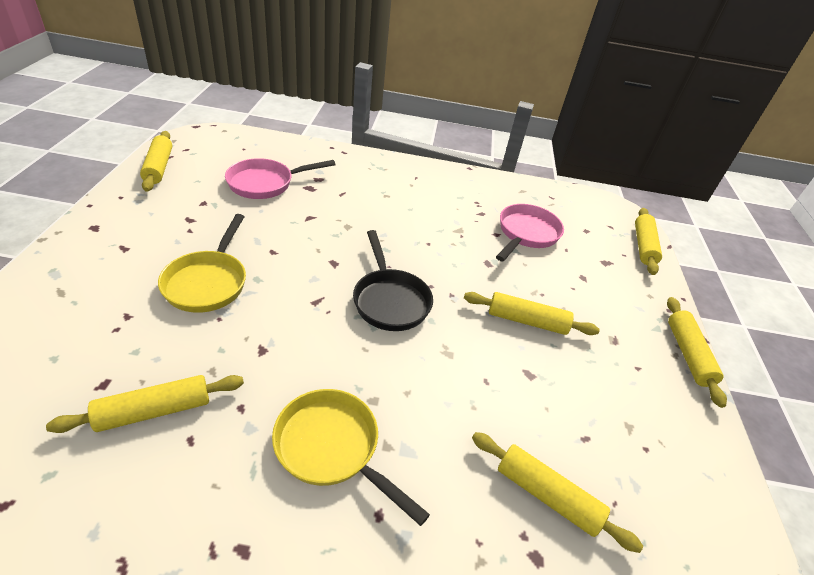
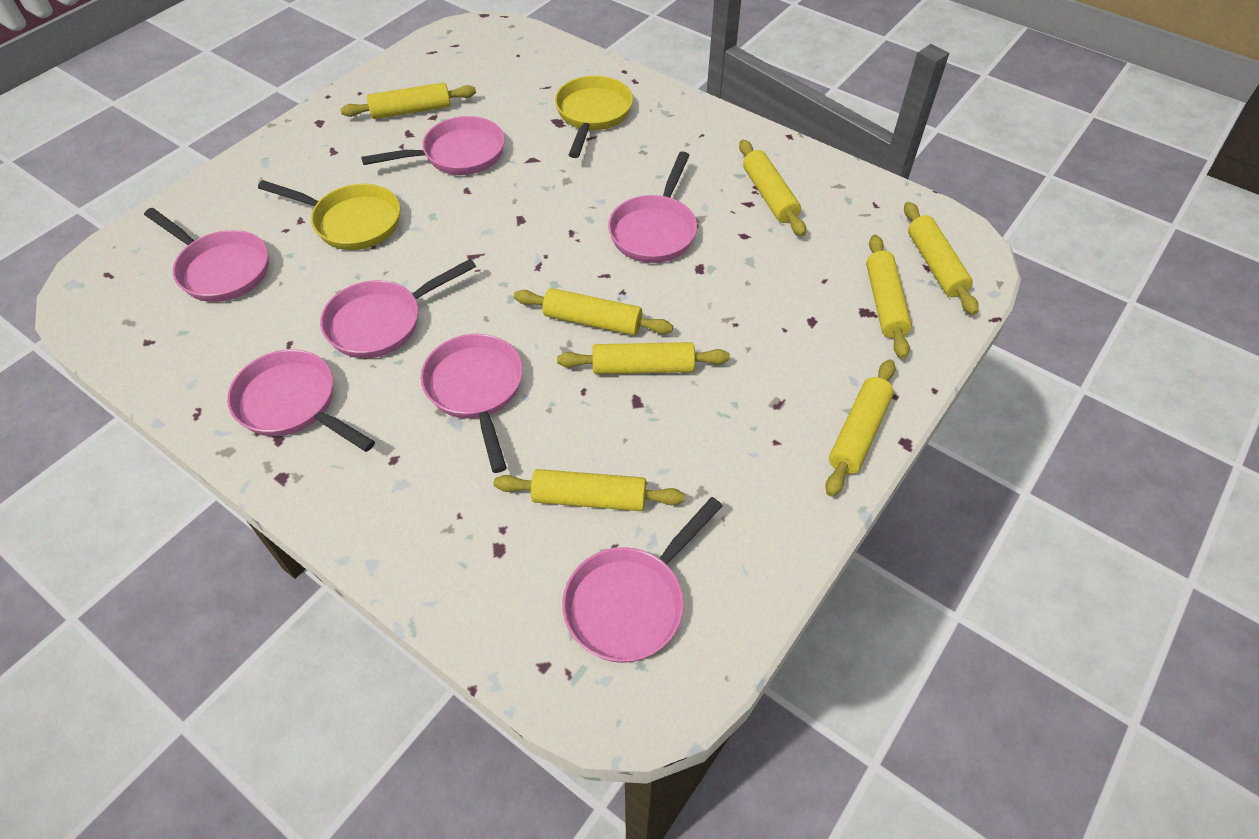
black pan: [353,230,433,331] = 1 -> none = 0
pink pan: [225,158,336,199] [496,204,564,262] = 2 -> [144,208,269,302] [227,350,375,452] [320,259,476,358] [361,116,505,175] [421,334,523,473] [562,497,722,663] [608,151,697,263] = 7
yellow rolling pin: [46,375,244,433] [140,131,172,192] [464,292,600,335] [472,432,643,553] [635,208,662,275] [667,297,727,408] = 6 -> [340,82,476,119] [494,469,685,511] [514,288,673,335] [557,342,730,374] [739,140,806,236] [825,359,896,497] [866,235,912,359] [904,202,979,315] = 8

